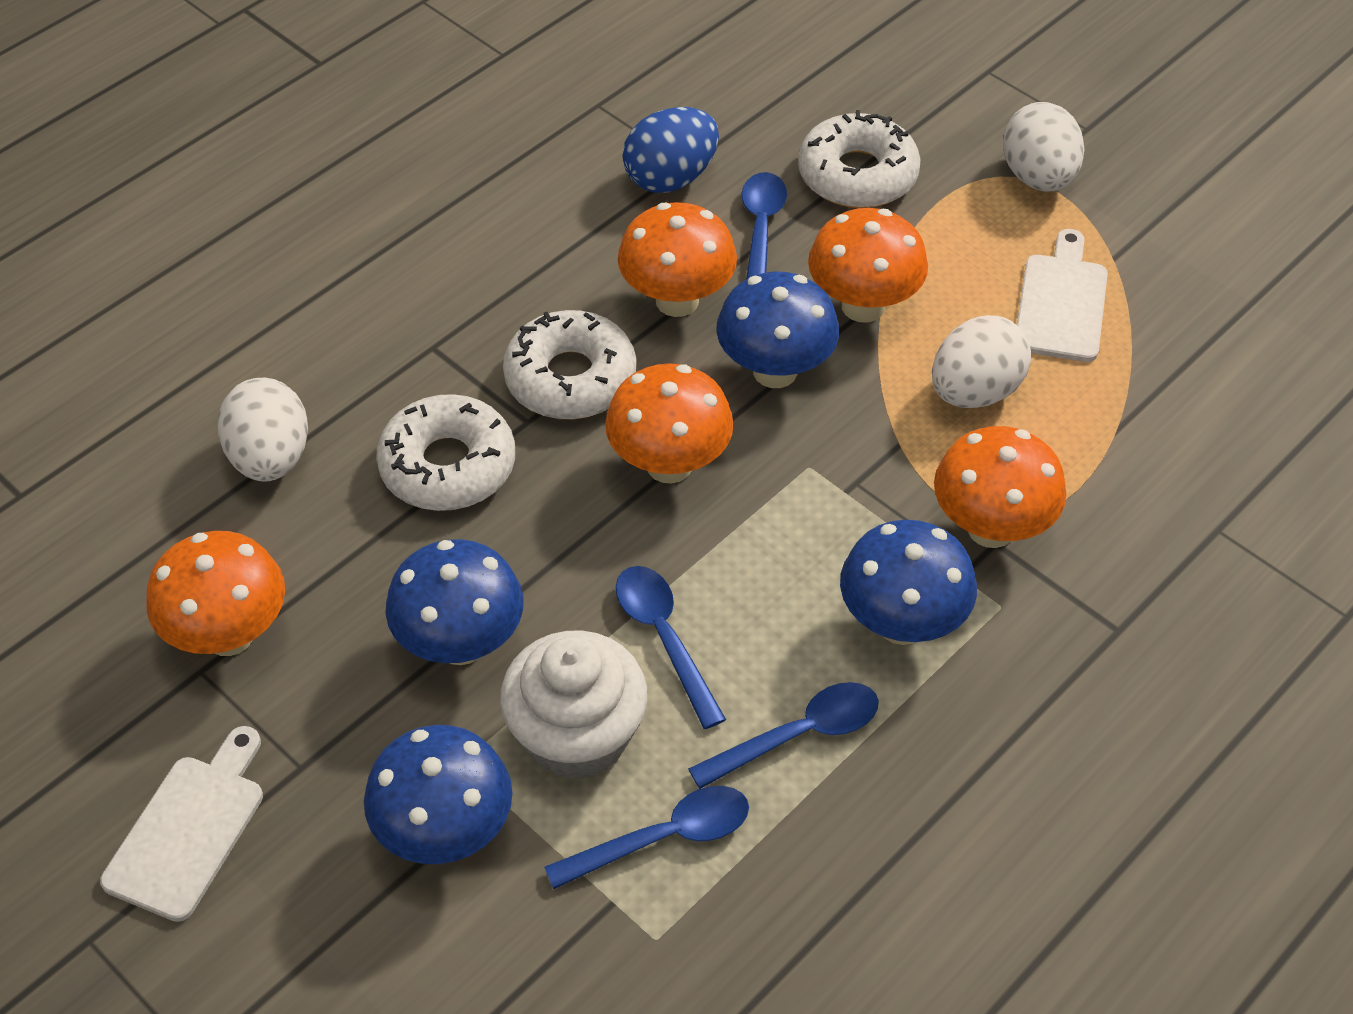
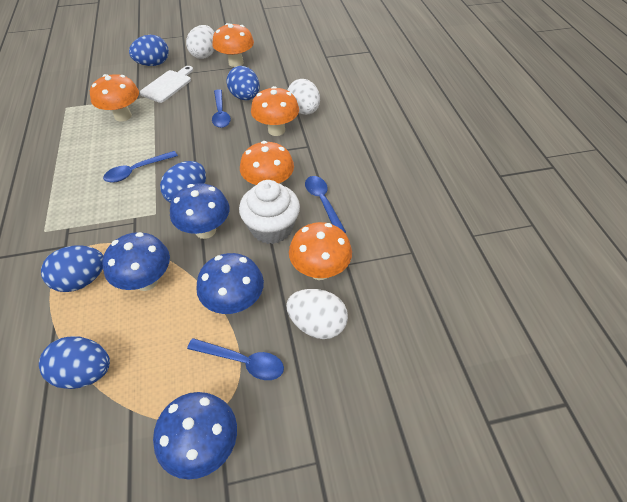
blue egg: [623,107,719,193] = 1 -> [39,336,110,389] [41,245,103,292] [129,35,169,66] [160,161,206,203] [226,66,260,100] = 5
white cutting board: [100,726,263,922] [1017,229,1108,362] = 2 -> [140,66,193,103] = 1
white donut: [376,394,515,511] [503,310,636,419] [798,110,921,208] = 3 -> none = 0

